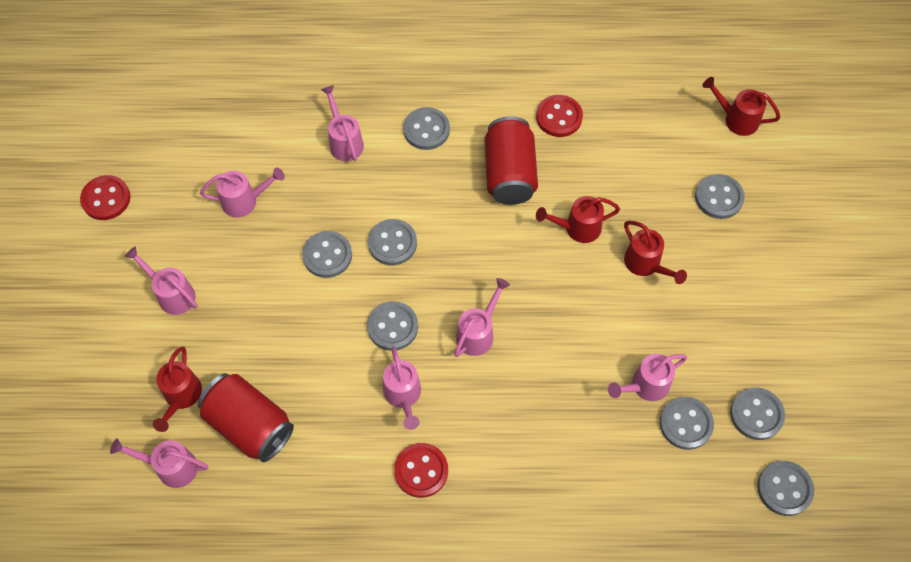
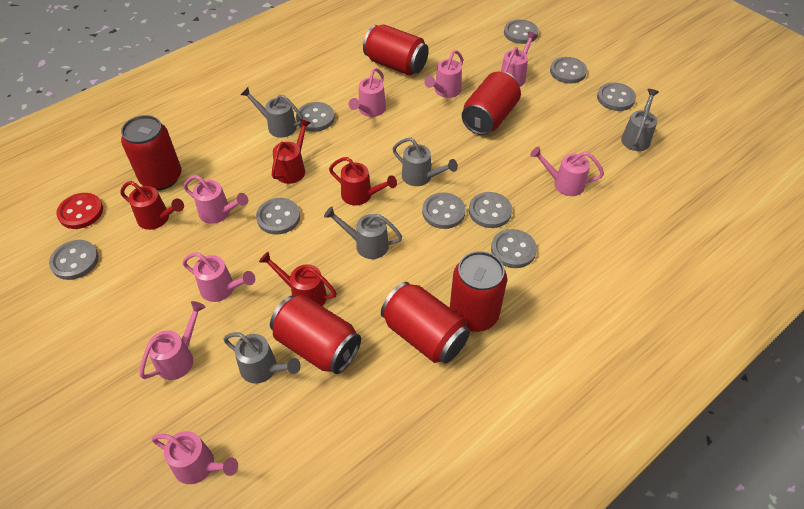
grey button: [302,231,352,278] [367,301,418,351] [368,219,417,265] [403,107,450,150] [660,397,714,450] [695,174,745,219] [730,387,785,440] [757,461,814,516] = 8 -> [49,240,99,280] [256,198,300,235] [296,102,335,132] [422,192,466,229] [469,192,512,228] [491,229,537,268] [504,20,539,44] [550,57,587,84] [597,83,636,111] = 9
grey watering can: none = 0 -> [223,332,301,384] [241,87,304,138] [324,206,402,259] [392,138,458,186] [621,89,659,151] = 5
pink watering can: [110,438,208,488] [125,246,197,315] [200,167,285,217] [321,85,364,161] [383,346,421,430] [454,278,510,357] [608,354,687,401] = 7 -> [140,301,205,380] [152,431,238,484] [183,252,255,302] [184,175,248,224] [349,68,386,117] [424,50,463,98] [501,31,537,87] [530,147,604,196] = 8
red button: [80,175,130,220] [394,443,448,498] [536,95,583,137] = 3 -> [56,193,103,229] = 1
red can: [198,373,294,462] [484,116,538,205] = 2 -> [121,115,181,190] [270,295,361,374] [363,24,429,76] [381,282,470,364] [450,251,507,332] [462,72,521,135] = 6

